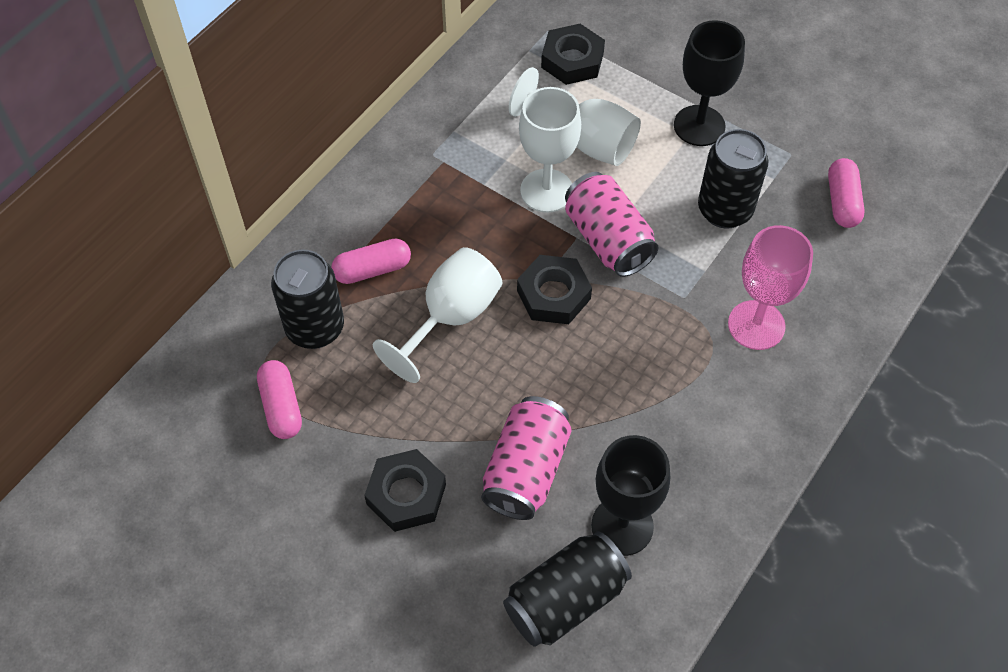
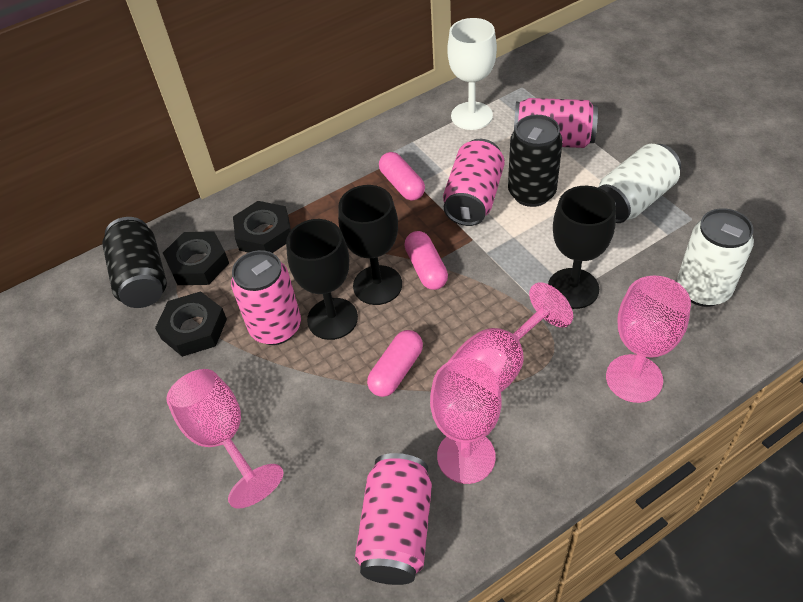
black can: [271,249,344,349] [503,531,632,647] [698,129,768,229] = 3 -> [102,217,167,308] [508,115,563,207] = 2
black goblet: [591,435,670,556] [674,20,745,146] = 2 -> [286,219,358,340] [338,185,402,305] [548,186,616,309] = 3
pink can: [481,396,572,520] [565,172,659,277] = 2 -> [231,250,301,345] [355,453,432,585] [443,139,505,226] [514,98,598,148] = 4
pink goblet: [728,225,813,350] = 1 -> [166,369,283,509] [430,358,502,484] [448,283,573,392] [606,276,691,403] = 4
white can: none = 0 -> [598,144,681,223] [677,208,754,307] = 2
white goblet: [373,247,502,383] [509,67,641,166] [519,87,581,213] = 3 -> [447,18,497,130] = 1

